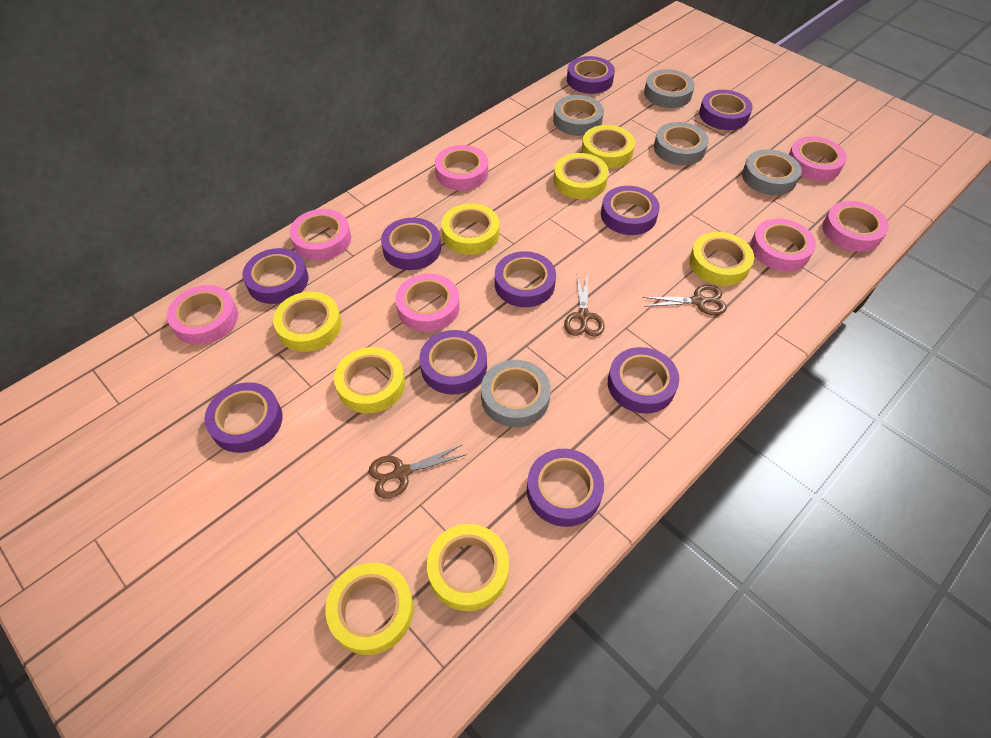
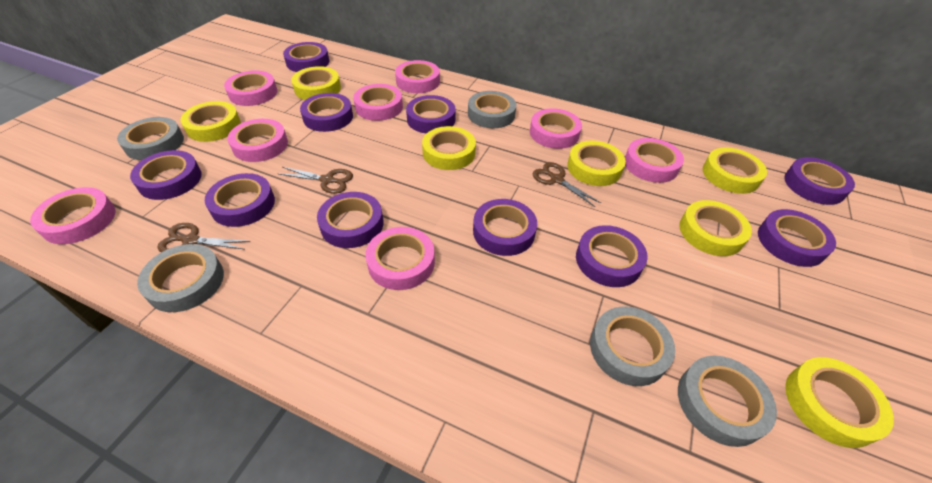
pink tape: [167,285,238,345] [290,209,351,261] [396,274,459,332] [435,145,488,191] [750,218,816,271] [789,136,847,181] [822,201,889,252] = 7 -> [30,187,115,244] [224,70,277,106] [227,119,288,162] [353,84,403,121] [366,227,435,290] [395,60,440,93] [530,108,582,149] [625,138,684,183] = 8
yellow tape: [273,292,342,352] [326,563,414,655] [334,347,405,413] [427,524,509,611] [442,203,499,255] [553,153,609,199] [582,125,635,169] [689,232,754,286] = 8 -> [180,101,241,142] [291,66,341,100] [422,126,476,170] [567,141,626,186] [679,200,752,256] [703,147,767,194] [785,357,894,448] = 7

